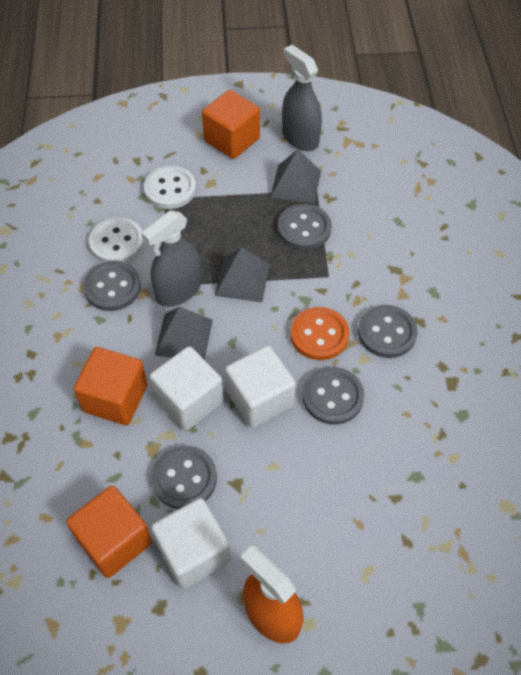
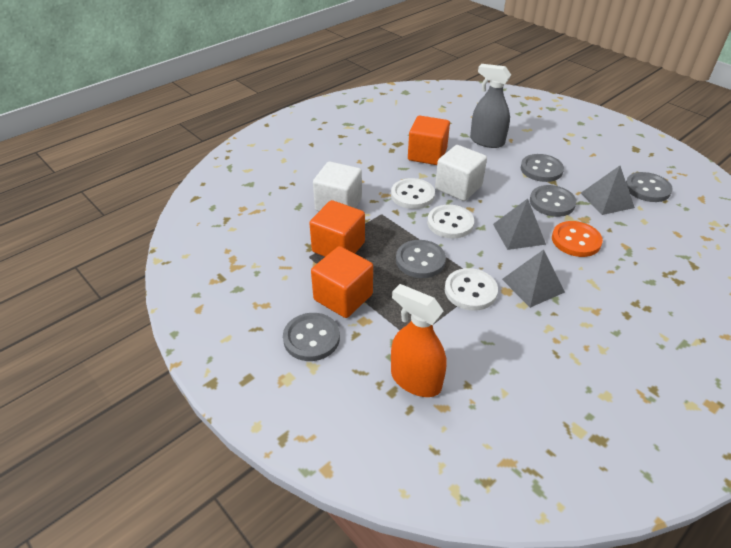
grey spray bottle: [141,210,201,307] [282,45,322,151] = 2 -> [470,64,511,148] = 1
white button: [89,217,144,263] [144,166,196,209] = 2 -> [391,178,435,209] [427,205,474,239] [445,268,498,311] = 3
white cube: [150,346,224,431] [151,498,231,589] [225,345,296,428] = 3 -> [313,162,362,211] [435,145,487,201] = 2

